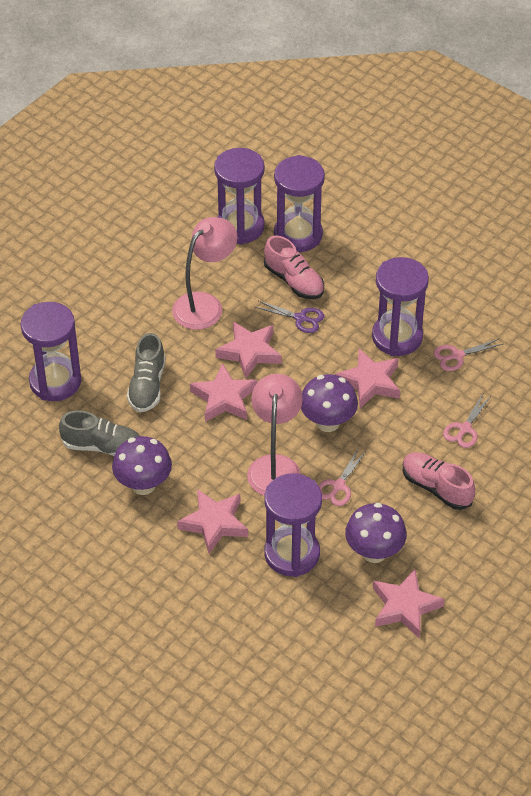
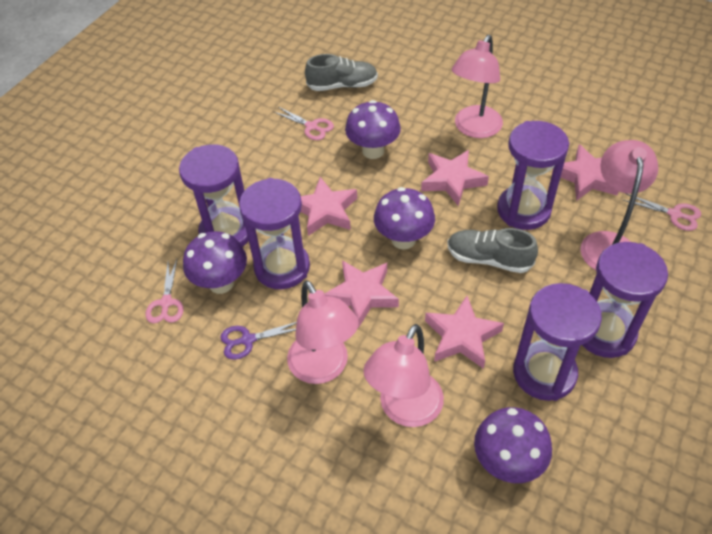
pink lamp: [172,217,237,330] [247,374,303,496] = 2 -> [287,280,359,384] [363,324,444,427] [451,35,503,138] [580,140,658,270] = 4
pink shoe: [264,236,324,299] [403,452,475,510] = 2 -> none = 0
purple mushroom: [112,436,172,495] [301,374,358,432] [345,503,407,563] = 3 -> [183,231,247,294] [345,100,401,159] [374,187,435,250] [474,407,552,483] = 4

